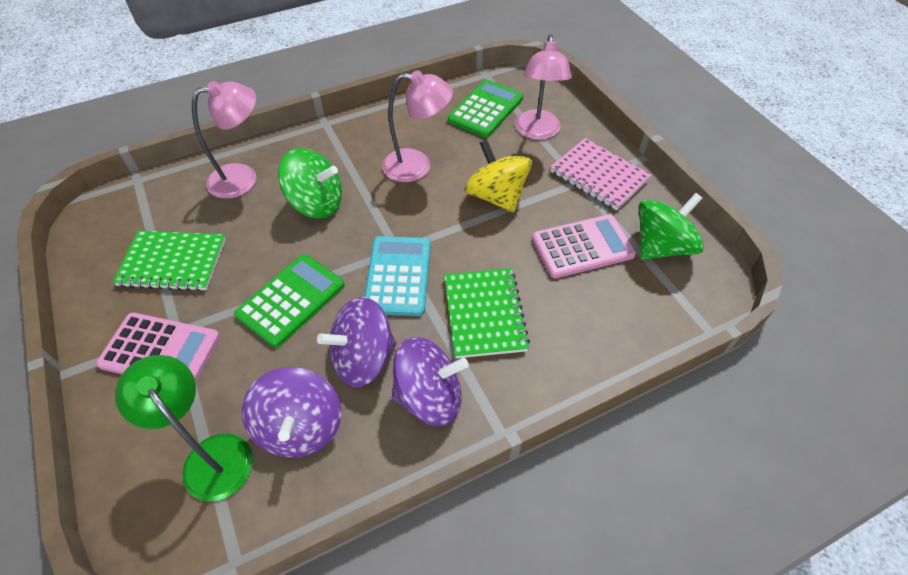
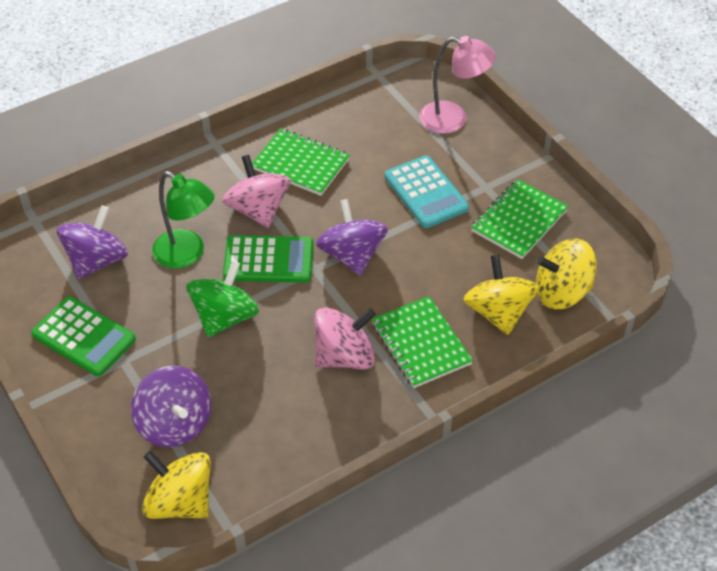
green notebook: [113,230,226,291] [444,268,530,358] = 2 -> [252,128,350,196] [372,296,473,388] [471,179,569,259] = 3
green spinning top: [278,148,342,219] [639,193,704,260] = 2 -> [186,261,259,337] = 1
pink calculator: [96,313,220,383] [532,214,636,278] = 2 -> none = 0
pink lamp: [192,81,256,199] [382,70,453,182] [515,35,572,140] = 3 -> [420,36,496,134] = 1
pink notebook: [550,138,652,210] = 1 -> none = 0
pink spinning top: none = 0 -> [222,155,291,228] [314,307,375,370] = 2
yellow spinning top: [464,139,532,213] = 1 -> [142,451,211,519] [463,255,539,335] [536,238,597,309] = 3

